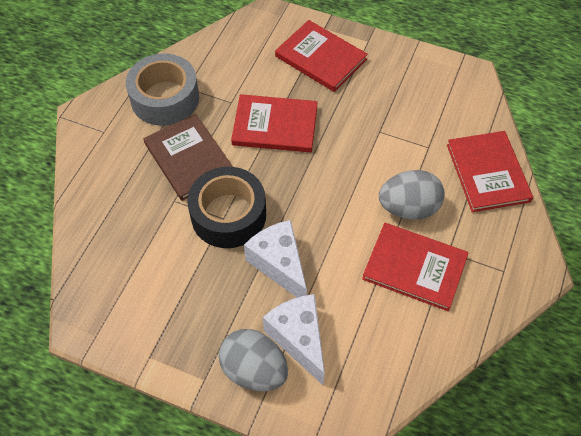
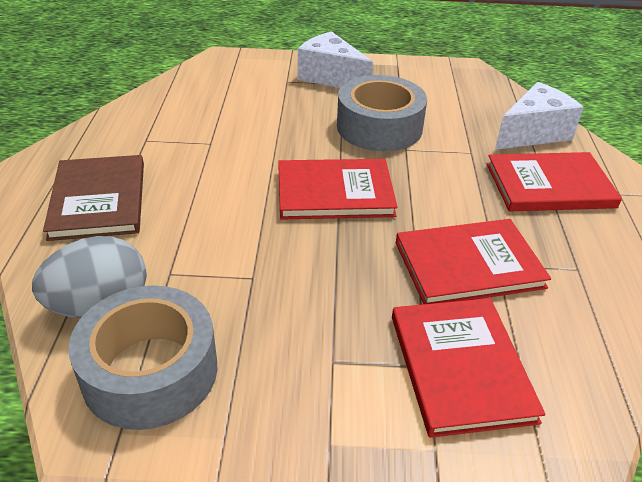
black tape: [187,167,266,248] = 1 -> none = 0
grey egg: [219,329,288,391] [379,170,445,220] = 2 -> [32,236,147,318] = 1
grey tape: [126,53,199,126] = 1 -> [68,285,217,430] [337,75,427,151] = 2

